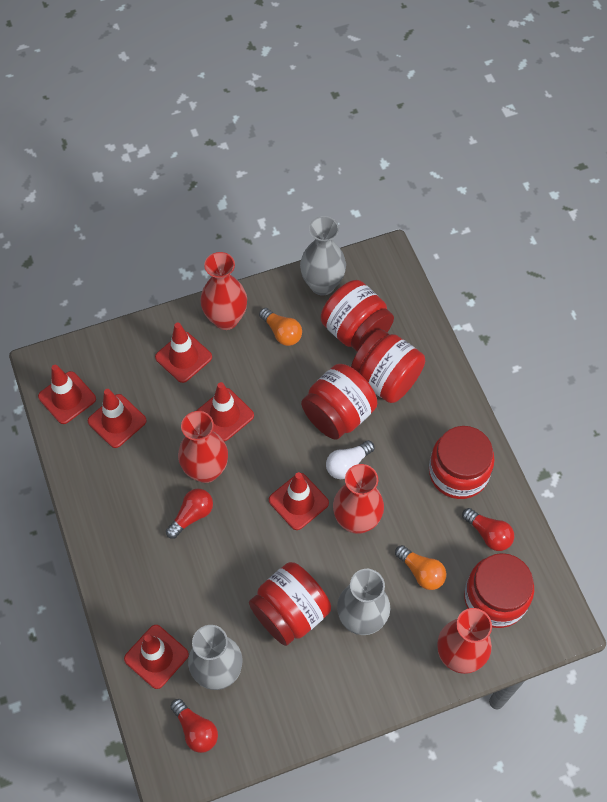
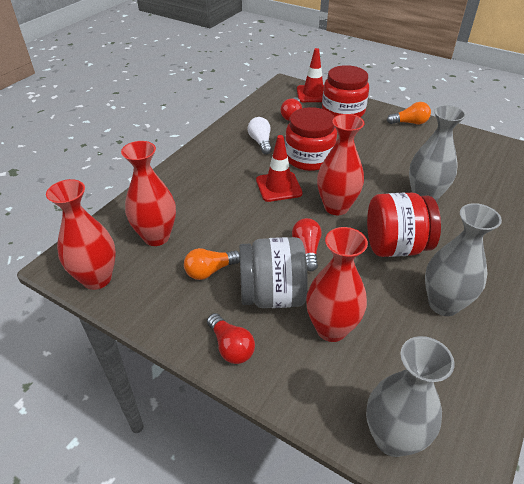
grey jar: none = 0 -> [239,237,308,308] = 1
red jar: [249,562,331,646] [301,364,377,440] [321,280,394,352] [351,329,425,403] [429,426,495,499] [464,553,534,628] = 6 -> [285,107,337,171] [322,65,369,117] [367,193,441,257] = 3
red traffic cone: [38,365,96,424] [88,389,146,448] [124,625,189,689] [155,323,212,383] [197,382,254,442] [269,472,329,530] = 6 -> [256,135,303,202] [297,48,324,102] = 2

